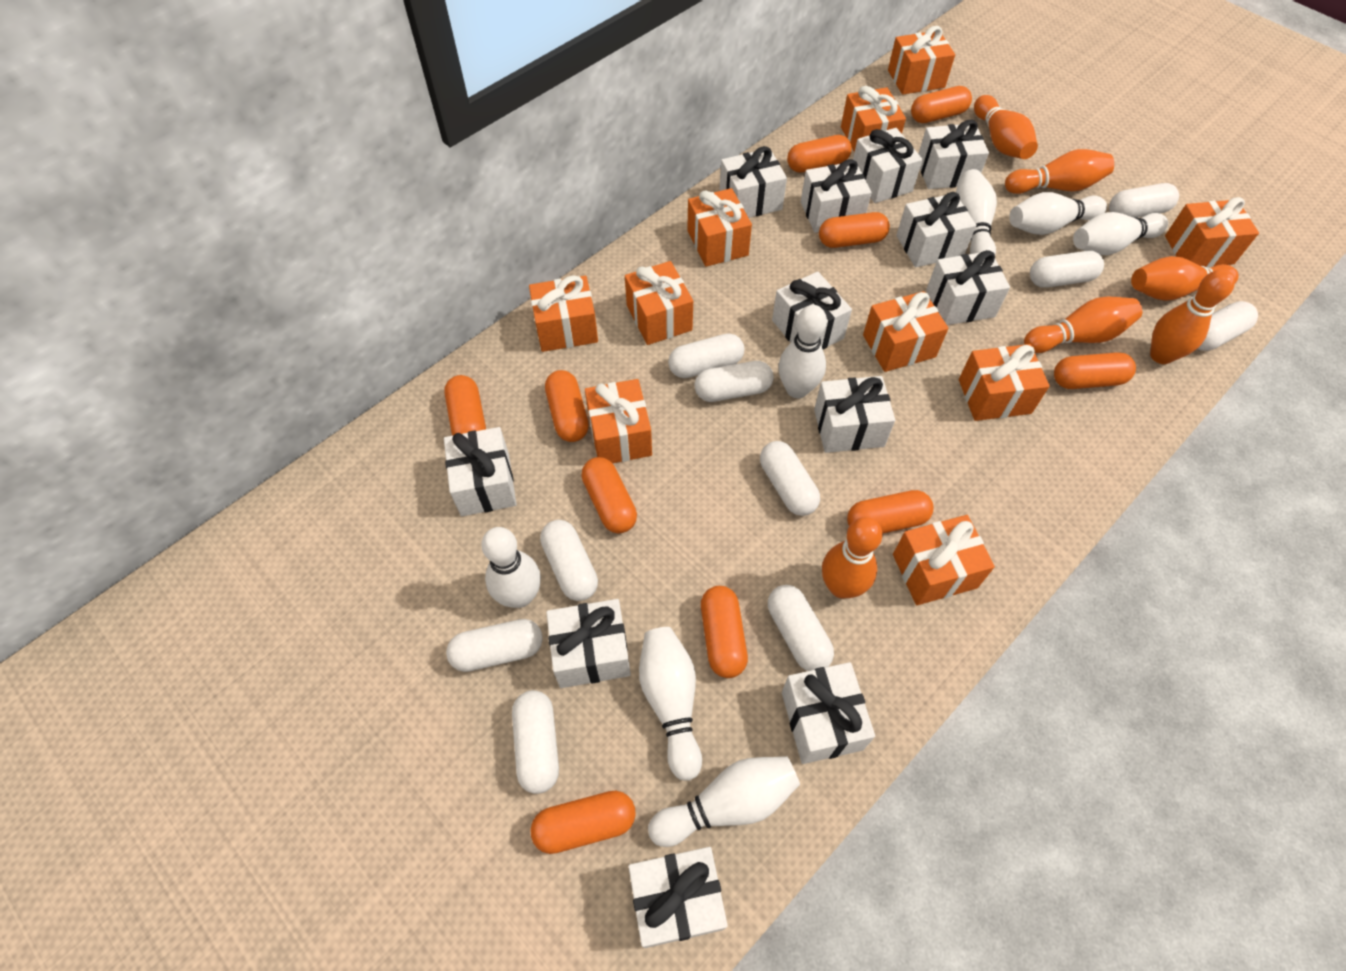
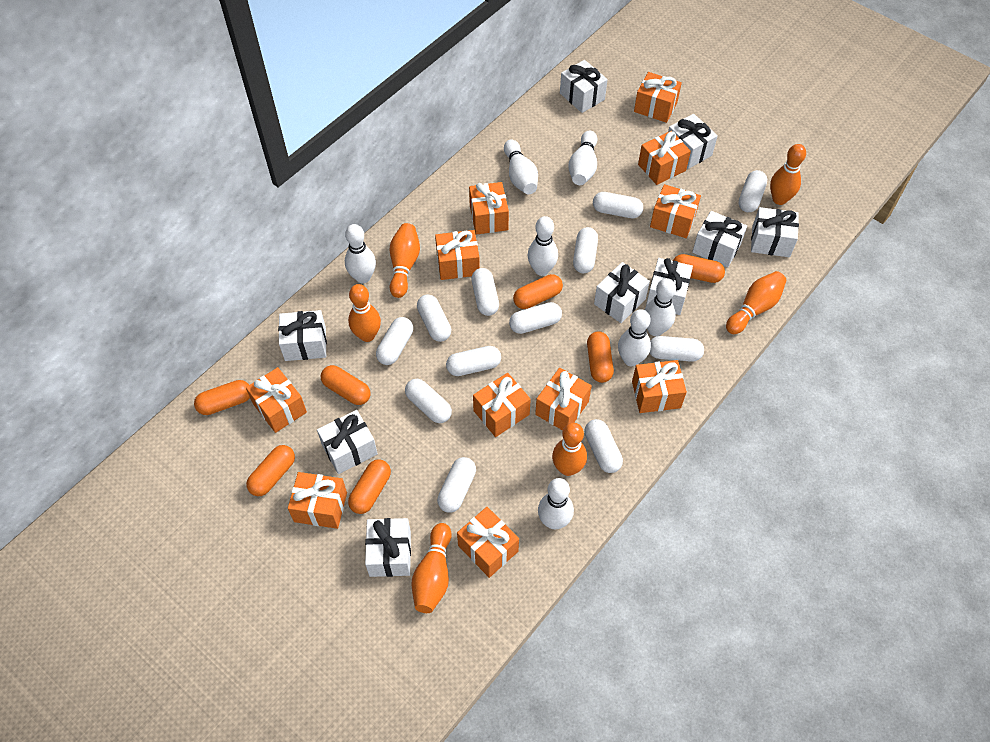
orange capsule: [444,375,486,436] [530,791,636,854] [545,370,589,442] [581,457,637,533] [701,586,748,678] [787,135,852,173] [819,212,890,248] [847,490,933,534] [911,86,972,123] [1054,352,1136,389] = 10 -> [194,380,250,415] [246,445,295,496] [321,365,371,405] [348,459,391,514] [513,274,563,309] [587,331,614,383] [673,254,725,283] = 7
orange gift: [529,275,598,352] [585,379,652,463] [625,261,693,345] [687,188,752,267] [841,86,906,152] [863,291,949,372] [888,26,955,95] [893,515,995,605] [959,344,1050,421] [1165,197,1259,267] = 10 -> [246,367,307,433] [288,472,347,529] [435,230,480,280] [457,507,519,578] [469,182,509,235] [473,373,531,437] [535,368,592,430] [632,360,687,413] [634,72,682,123] [638,131,691,185] [650,184,701,238] = 11
white capsule: [446,619,543,672] [512,690,559,794] [540,520,598,601] [668,333,744,378] [695,361,774,402] [760,441,820,516] [768,585,834,671] [1030,251,1104,288] [1109,183,1179,218] [1197,301,1258,351] = 10 -> [376,317,413,365] [405,379,452,423] [417,295,451,342] [437,457,476,513] [446,346,501,376] [471,268,499,316] [509,302,562,334] [573,227,598,273] [584,419,623,473] [593,192,643,218] [650,336,704,362] [739,170,767,212] = 12
white gift: [444,427,517,516] [546,599,631,688] [628,847,728,948] [719,146,787,218] [772,272,852,349] [782,662,875,764] [801,159,872,233] [814,376,895,453] [853,128,923,203] [896,192,976,267] [918,120,989,189] [926,250,1010,325] = 12 -> [278,310,327,361] [317,410,378,474] [365,518,411,577] [560,60,608,113] [594,262,650,323] [646,258,693,315] [668,114,718,169] [692,211,747,268] [751,207,799,257] = 9

